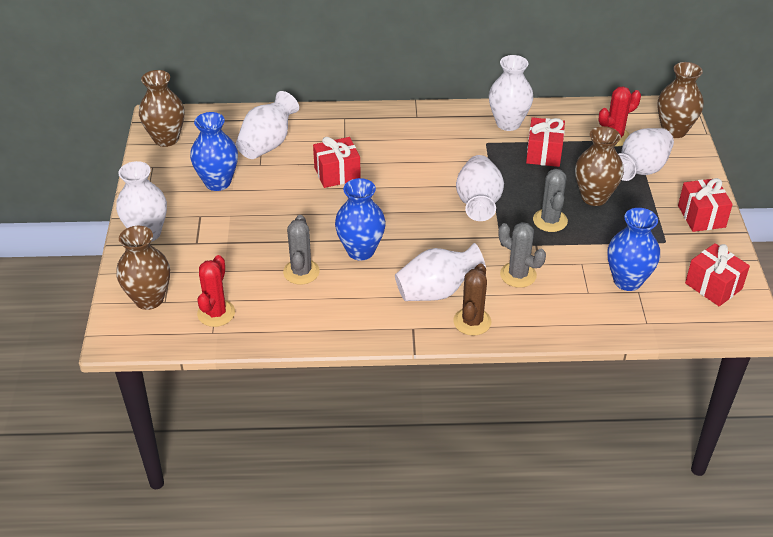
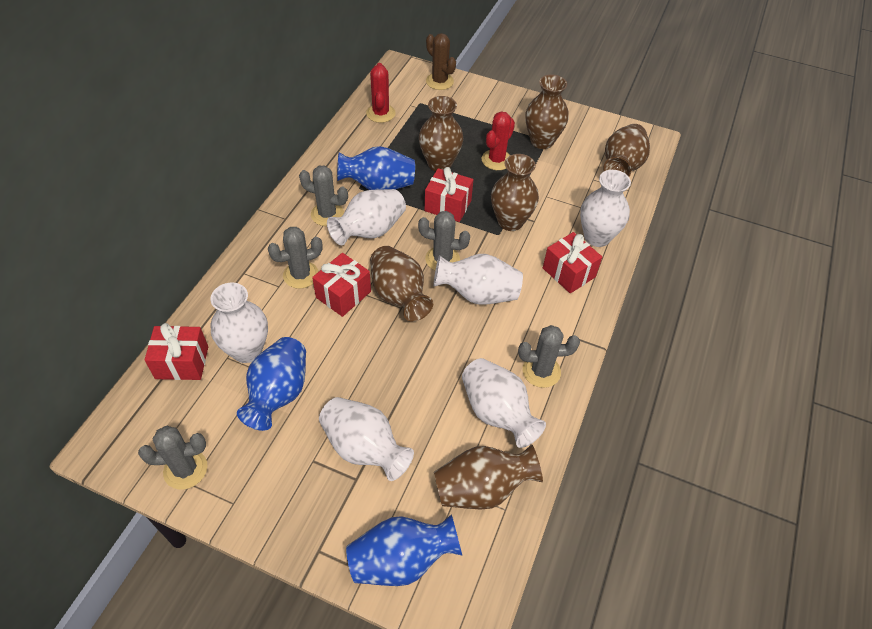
brown vase: [116,226,170,310] [139,70,184,147] [575,126,624,206] [658,62,704,138] = 4 -> [370,246,433,322] [419,96,463,171] [434,445,543,509] [491,154,539,231] [525,74,569,149] [603,124,650,177] = 6
grey cactus: [283,215,320,285] [499,222,546,288] [533,169,568,232] = 3 -> [138,426,207,489] [268,227,323,289] [299,165,348,226] [418,211,470,270] [518,325,580,388] = 5

